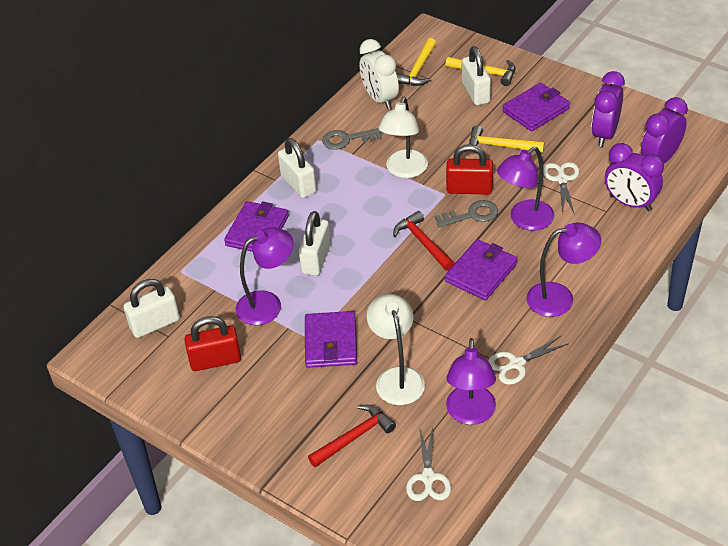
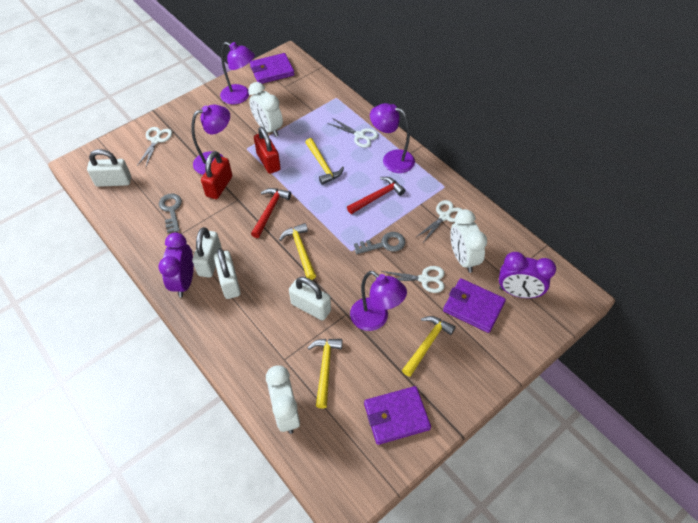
purple clock: [591,71,625,147] [605,143,664,211] [641,97,688,163] = 3 -> [158,232,194,298] [499,252,556,298] = 2
purple wallet: [224,201,289,252] [305,311,357,368] [445,239,517,300] [502,83,570,132] = 4 -> [250,53,295,84] [364,386,431,445] [443,278,506,333] = 3
white clock: [360,39,399,109] = 1 -> [248,82,283,137] [266,365,300,434] [450,209,487,273] = 3
white lamp: [367,294,425,405] [378,97,428,178] = 2 -> none = 0
white scissors: [406,427,451,501] [488,336,569,385] [543,162,579,214] = 3 -> [137,127,172,166] [327,118,378,148] [381,266,445,293] [415,200,463,243] = 4
yellow hammer: [396,38,436,86] [446,57,515,86] [469,125,545,153] = 3 -> [279,223,316,280] [305,138,344,185] [308,339,343,408] [402,316,456,377] = 4

